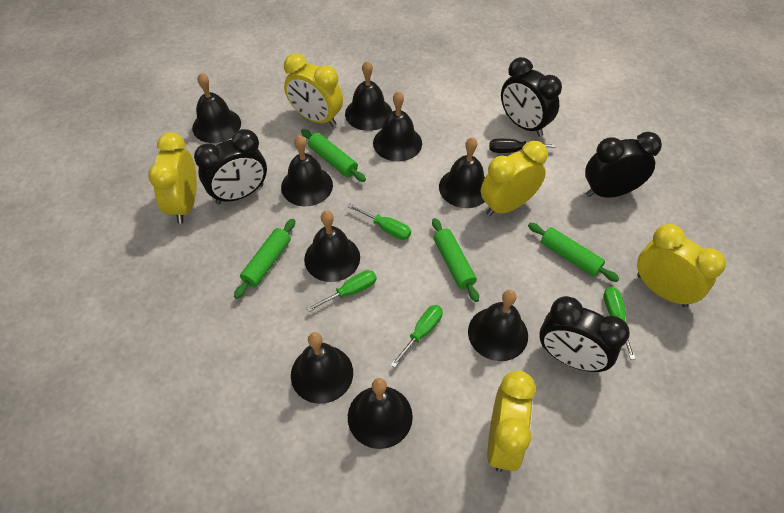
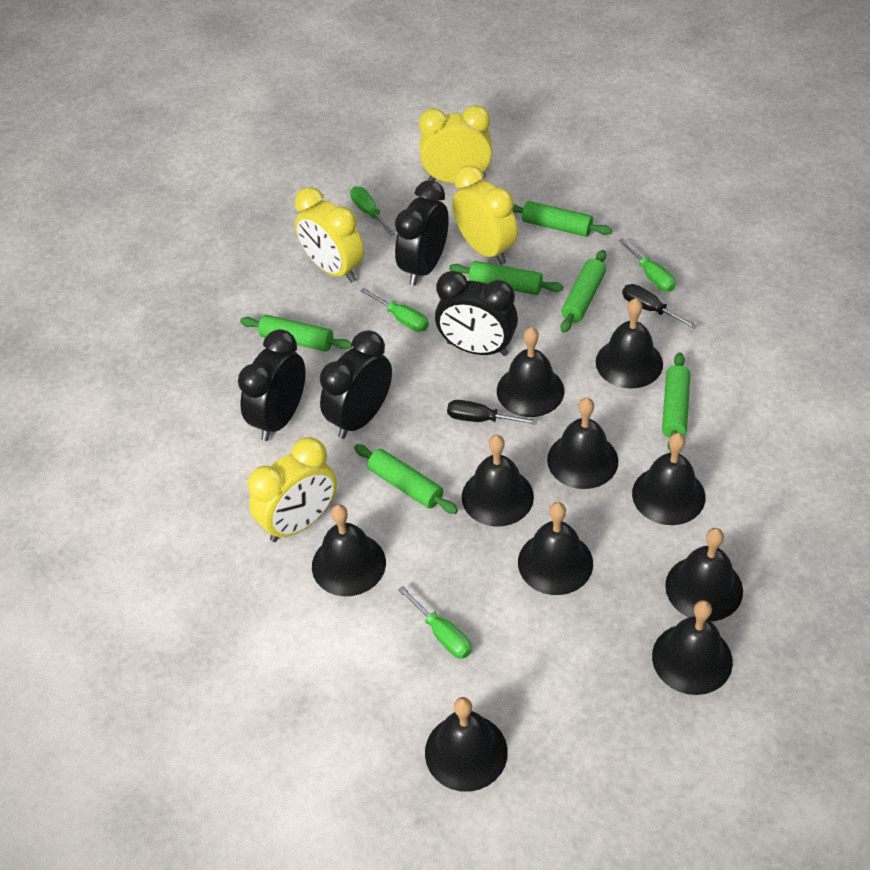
black bell: [192,73,241,143] [281,135,333,206] [291,332,353,404] [304,210,360,282] [345,61,392,131] [348,378,413,449] [373,91,422,162] [439,137,485,208] [468,290,528,361] = 9 -> [312,504,386,596] [425,697,508,792] [462,435,534,527] [497,327,564,417] [518,502,593,595] [547,397,618,489] [596,298,663,389] [632,433,705,525] [652,600,733,695] [665,528,743,621] = 10
black screwdriver: [489,139,556,153] = 1 -> [447,400,538,425] [622,284,698,329] = 2
green rolling pin: [234,219,295,299] [301,129,366,182] [432,218,479,302] [528,223,619,282] = 4 -> [240,315,352,352] [354,444,458,514] [449,261,563,295] [512,201,612,237] [561,250,606,333] [662,352,690,452] = 6
yellow clock: [148,132,197,224] [284,53,343,127] [481,141,548,216] [487,371,536,472] [637,224,726,307] = 5 -> [248,437,337,542] [295,187,364,283] [419,105,492,183] [452,165,518,265] = 4

